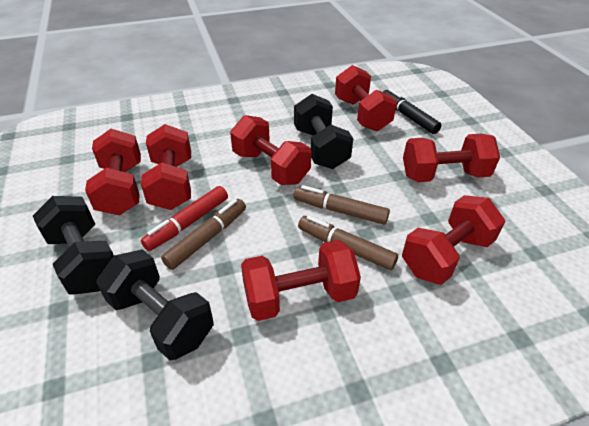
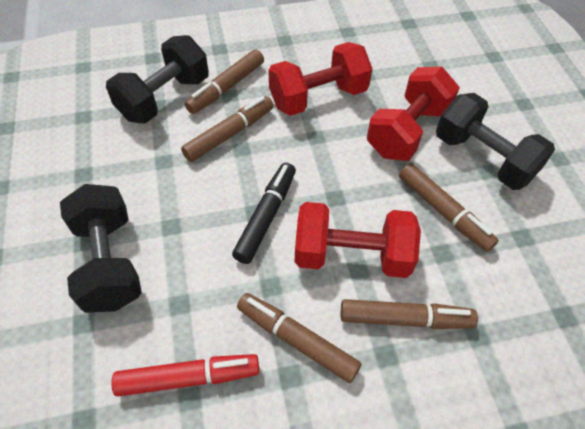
brown marker: [161,199,246,270] [293,185,390,225] [298,215,398,270] = 3 -> [181,96,274,162] [185,49,264,114] [237,293,361,383] [341,299,478,329] [399,163,499,252] = 5
red dumbbell: [85,129,141,215] [141,124,191,210] [230,115,311,185] [241,240,361,321] [335,65,397,131] [402,195,505,285] [403,134,500,182] = 7 -> [268,42,372,116] [295,202,421,278] [367,67,460,161] = 3

